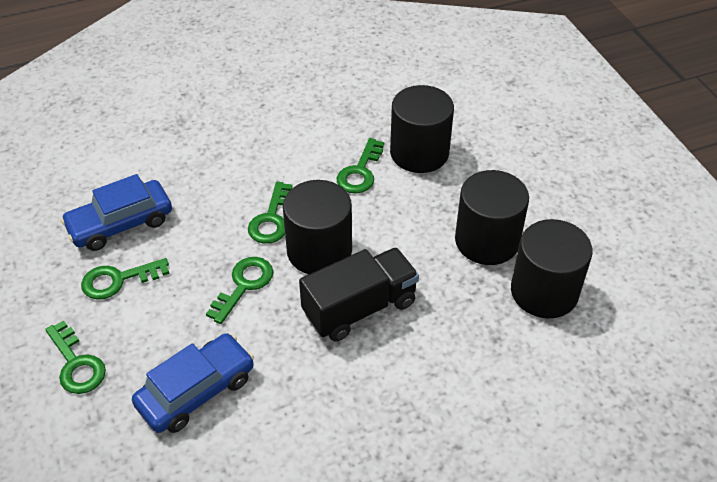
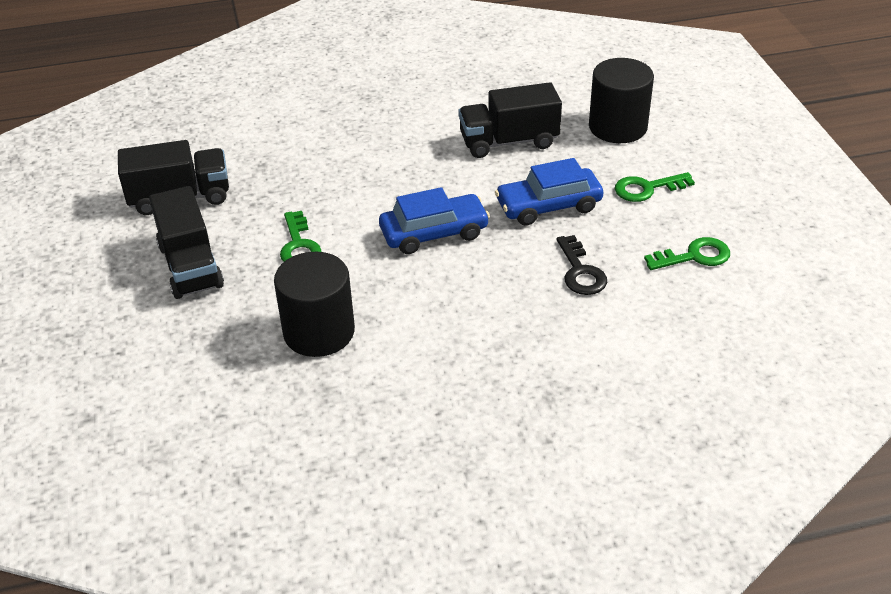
black cylinder: [283,180,352,274] [390,85,454,173] [455,170,529,265] [511,219,593,319] = 4 -> [274,252,355,357] [589,58,654,143] = 2
black key: none = 0 -> [557,235,607,295] = 1
black truck: [299,247,419,341] = 1 -> [118,140,229,215] [149,186,224,299] [459,82,562,158] = 3
green key: [45,320,106,394] [81,258,170,299] [206,257,273,324] [248,182,292,244] [337,138,384,194] = 5 -> [280,211,321,262] [615,172,695,202] [644,237,730,270] = 3

